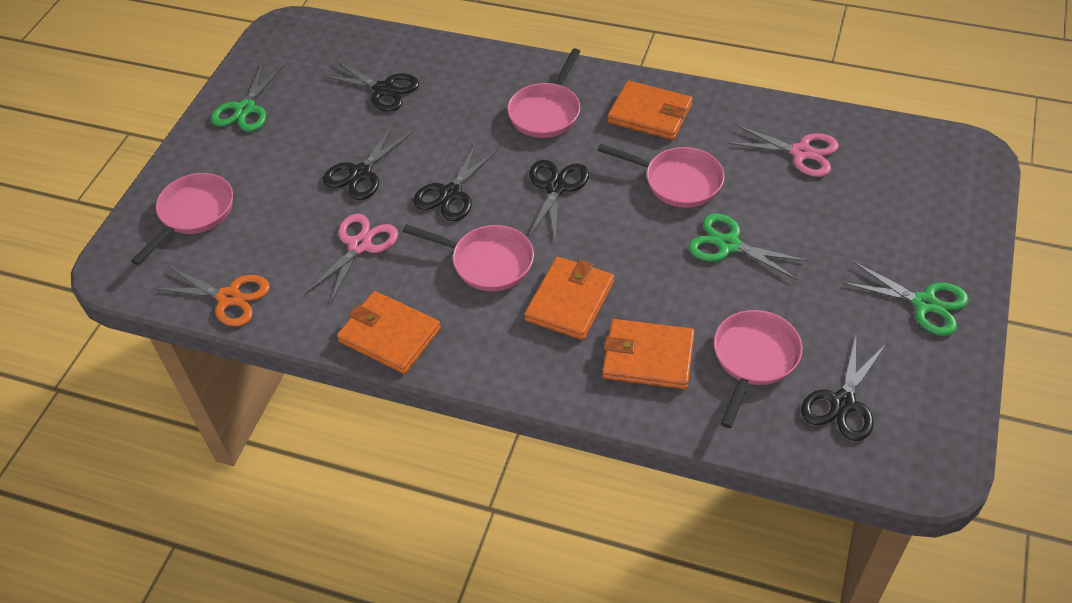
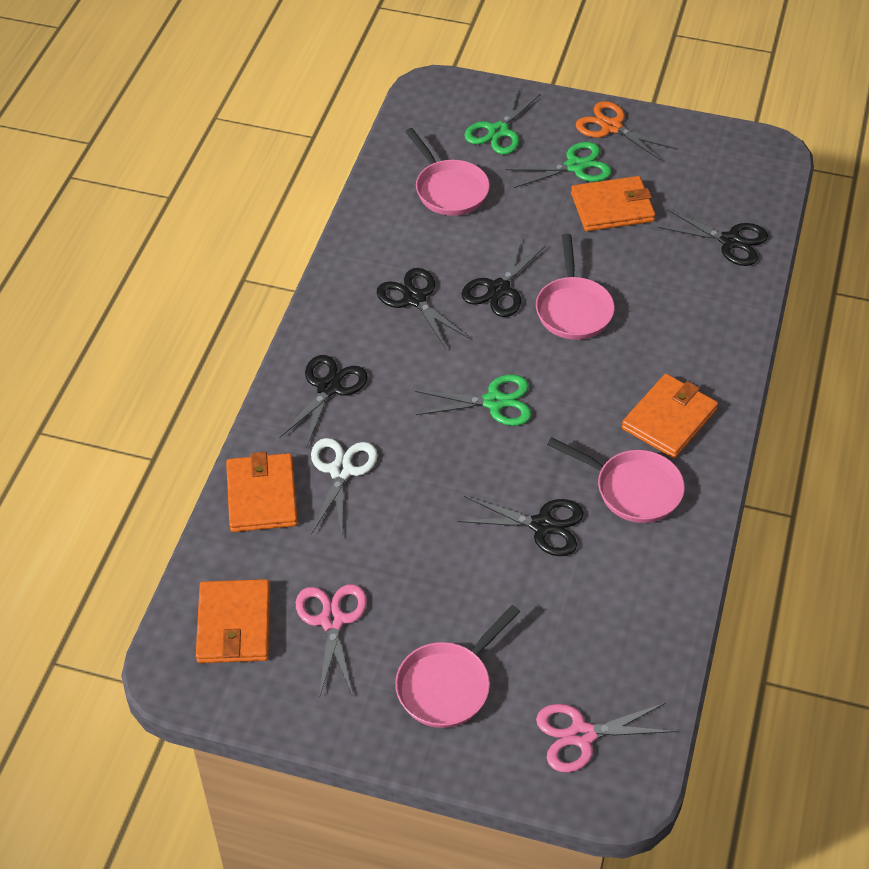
pink pan: [131,173,233,265] [403,224,534,291] [507,49,581,138] [597,144,725,208] [714,310,802,428] = 5 -> [395,605,520,728] [405,128,490,216] [536,234,615,340] [547,437,685,523] = 4
white scissors: none = 0 -> [311,438,378,536] = 1

